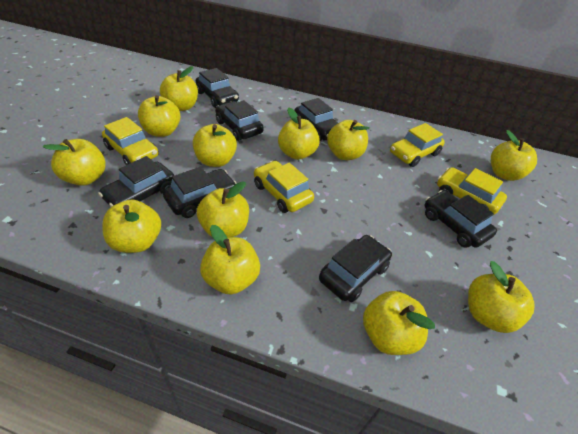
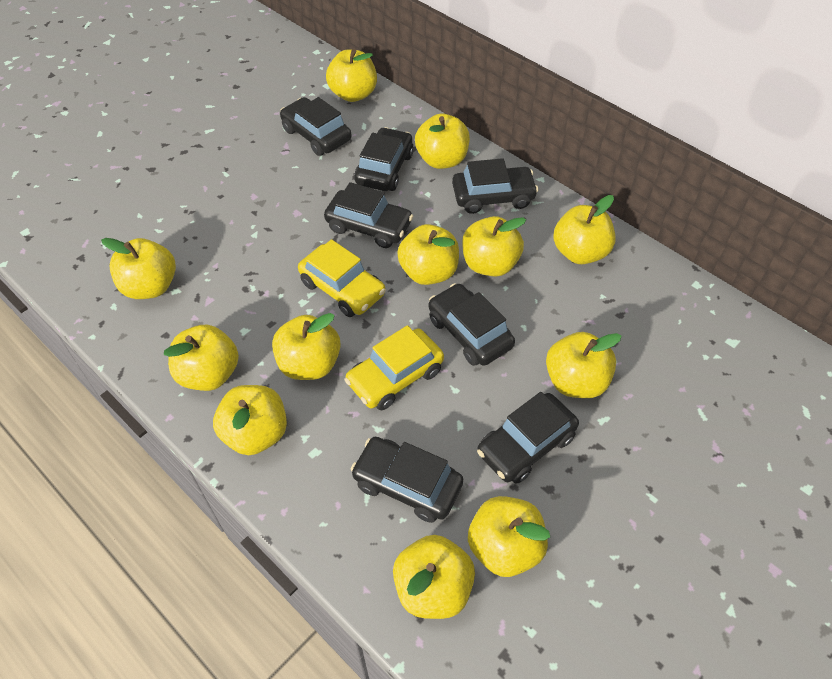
yellow car: [102,117,159,165] [254,161,314,213] [390,123,445,167] [437,167,507,215] = 4 -> [298,239,386,317] [345,325,444,410] = 2

